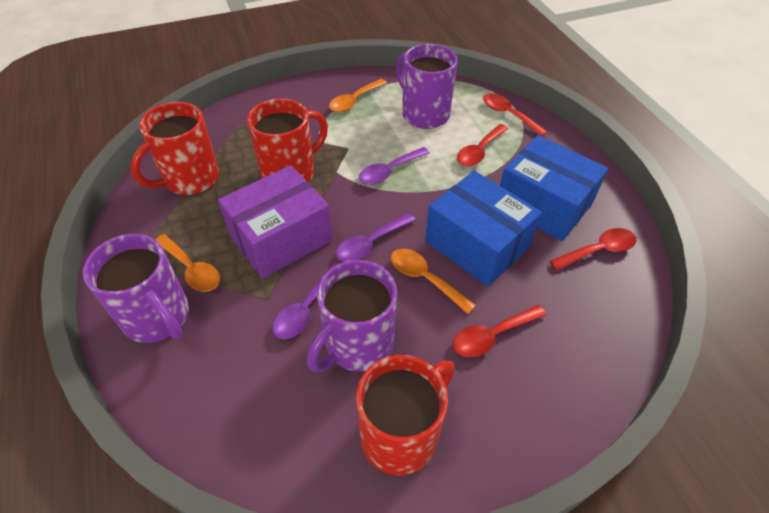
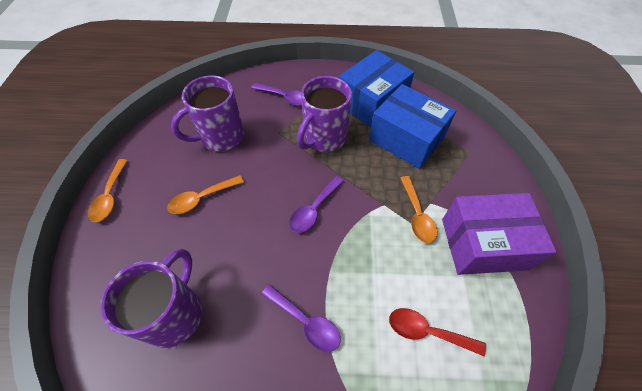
red mug: [130,102,219,195] [247,98,328,182] [356,355,455,476] = 3 -> none = 0
red spoon: [453,305,547,357] [457,124,508,166] [483,93,548,137] [550,228,636,270] = 4 -> [389,308,486,356] = 1

